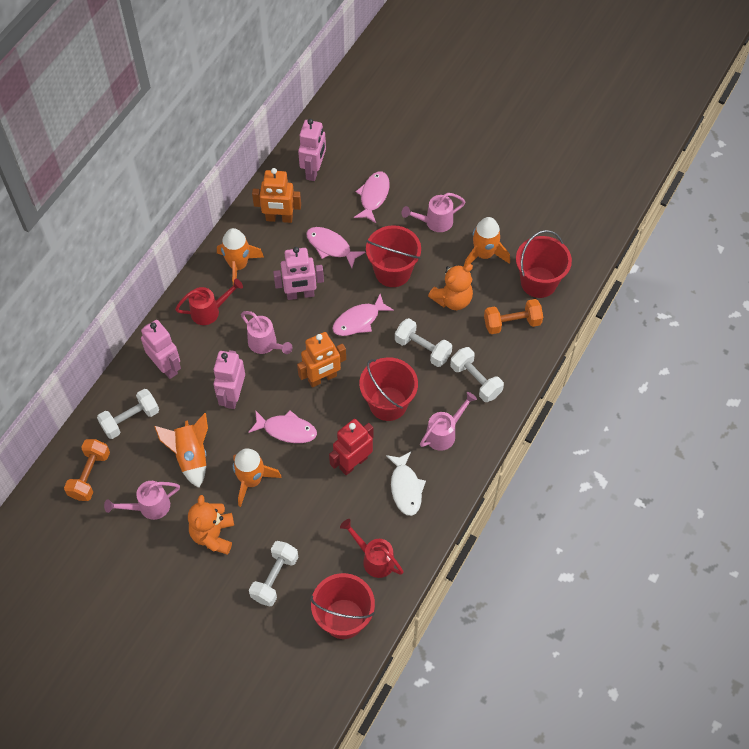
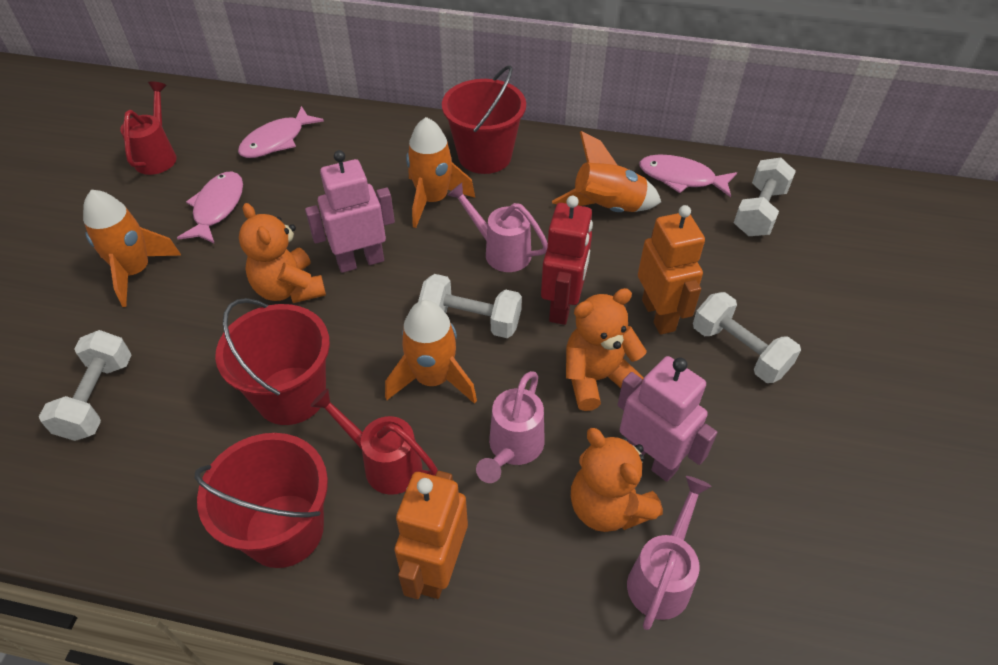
orange dumbbell: [64,439,110,501] [484,299,543,334] = 2 -> none = 0
orange teddy bear: [188,495,234,555] [428,264,473,310] = 2 -> [239,203,326,303] [566,288,647,411] [571,428,663,532] = 3
pink fish: [248,410,317,443] [306,227,366,268] [332,294,394,336] [354,172,390,223] = 4 -> [177,171,243,244] [238,106,324,158] [639,154,737,197] = 3
pink robot: [141,320,181,379] [213,350,245,409] [273,247,324,300] [298,119,326,181] = 4 -> [305,150,395,273] [618,356,717,482] = 2
pink watering can: [104,481,180,520] [241,311,292,354] [402,193,465,232] [420,392,477,451] = 4 -> [447,183,548,272] [476,371,545,483] [627,476,712,630] = 3
red bucket: [310,573,375,639] [359,357,418,421] [366,225,421,287] [516,230,572,298] = 4 -> [195,433,328,568] [215,298,330,425] [442,65,526,174] = 3
white fish: [386,452,426,516] = 1 -> none = 0

